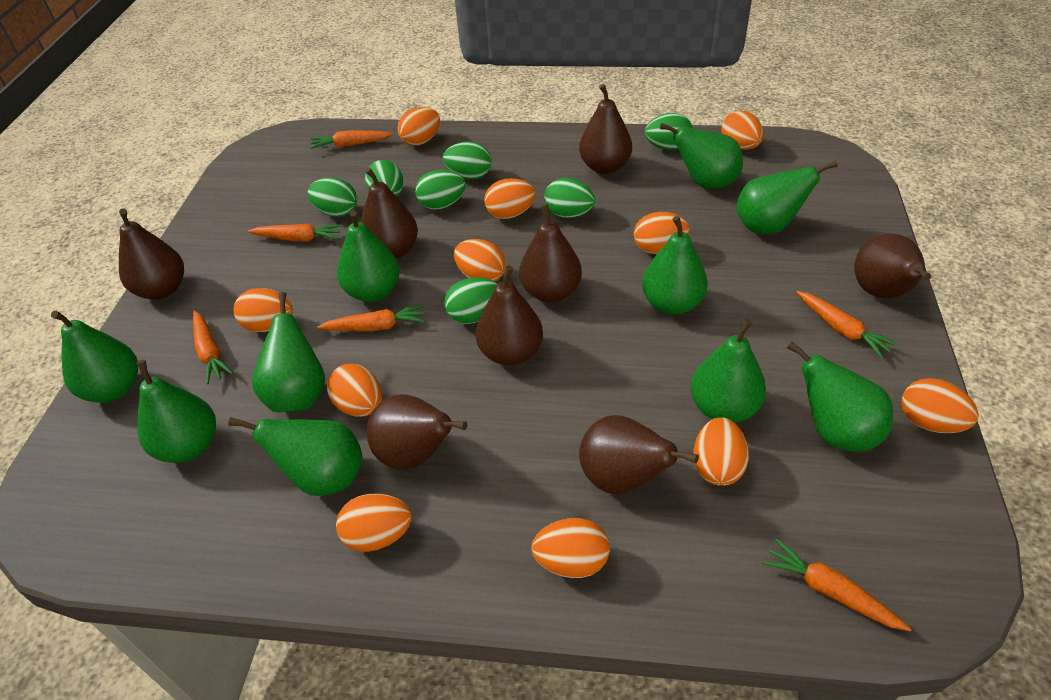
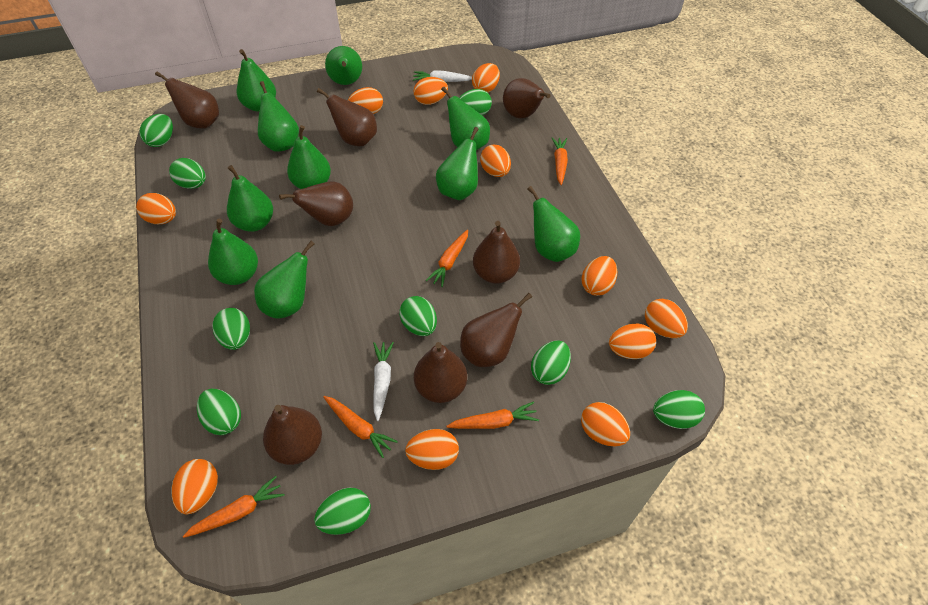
green egg: [308,177,357,217] [365,160,403,197] [415,170,466,210] [443,142,492,180] [444,277,498,324] [544,178,595,218] [645,113,693,150] = 7 -> [139,114,173,147] [169,158,206,189] [197,389,241,435] [212,308,250,350] [314,488,371,535] [399,296,437,336] [459,89,492,115] [531,340,571,385] [653,390,705,429] = 9
orange carrot: [193,310,233,385] [248,224,342,241] [310,130,393,149] [317,304,425,331] [762,538,912,632] [796,291,898,358] = 6 -> [183,476,285,538] [324,396,398,458] [426,230,468,287] [446,402,539,429] [552,138,568,185] = 5
white carrot: none = 0 -> [373,342,394,421] [413,70,472,82] = 2

